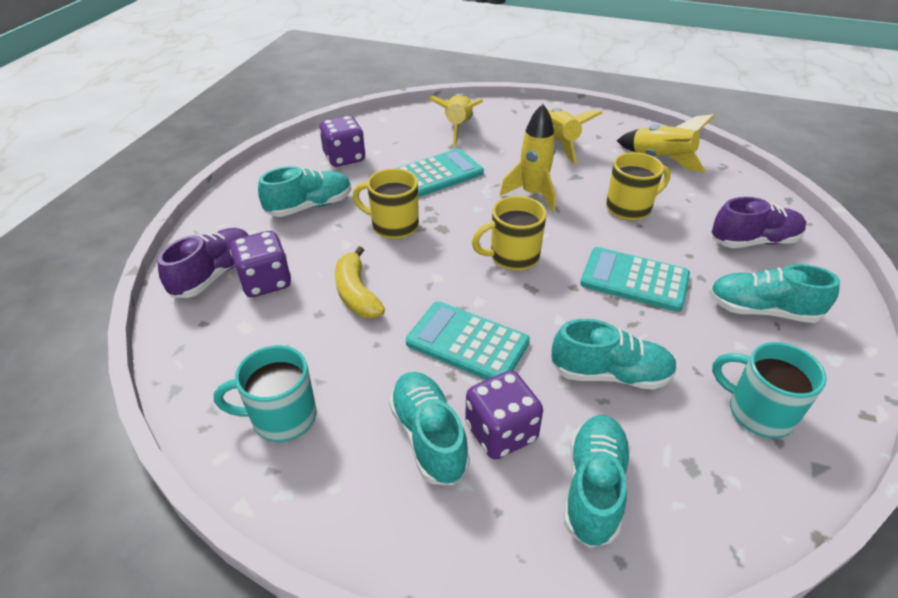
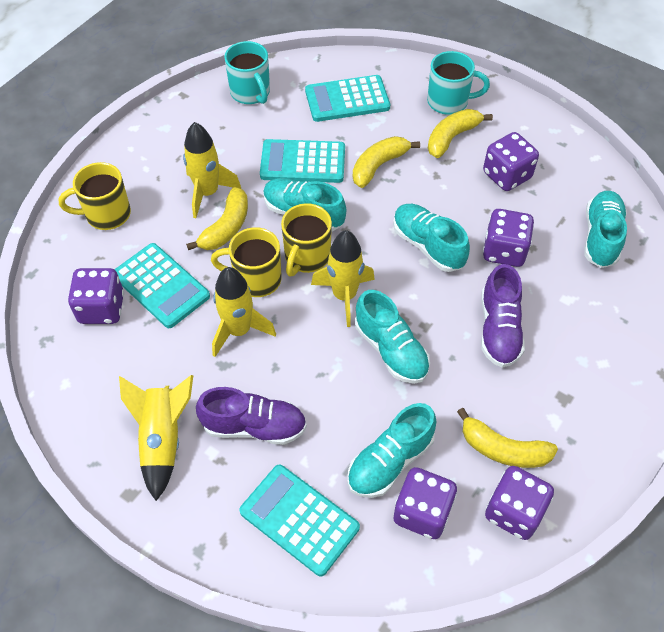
purple dice: [230,231,291,297] [319,116,366,167] [465,371,543,459] = 3 -> [68,268,124,324] [394,467,457,539] [483,132,539,191] [483,209,534,267] [485,466,554,540] = 5
turquoise calculator: [395,149,484,197] [406,301,530,380] [580,247,690,312] = 3 -> [114,243,210,328] [239,465,360,577] [260,139,345,183] [305,75,390,122] = 4
yellow banana: [335,246,385,318] = 1 -> [186,187,248,250] [353,136,420,188] [428,109,493,158] [457,408,558,468] = 4

